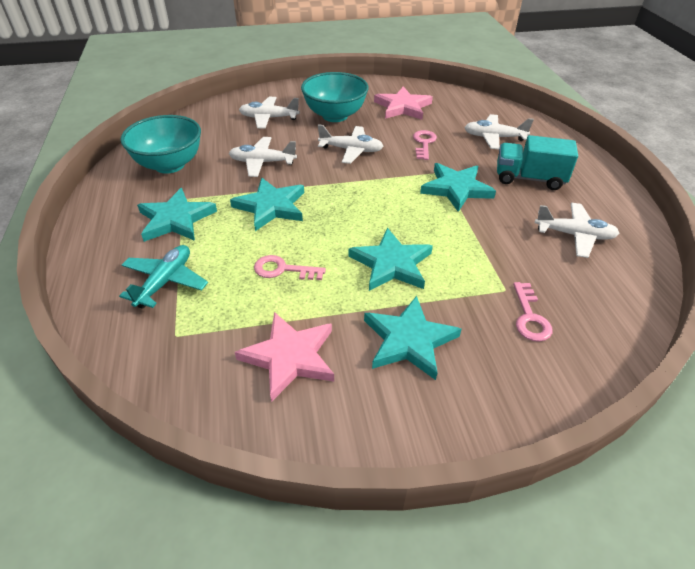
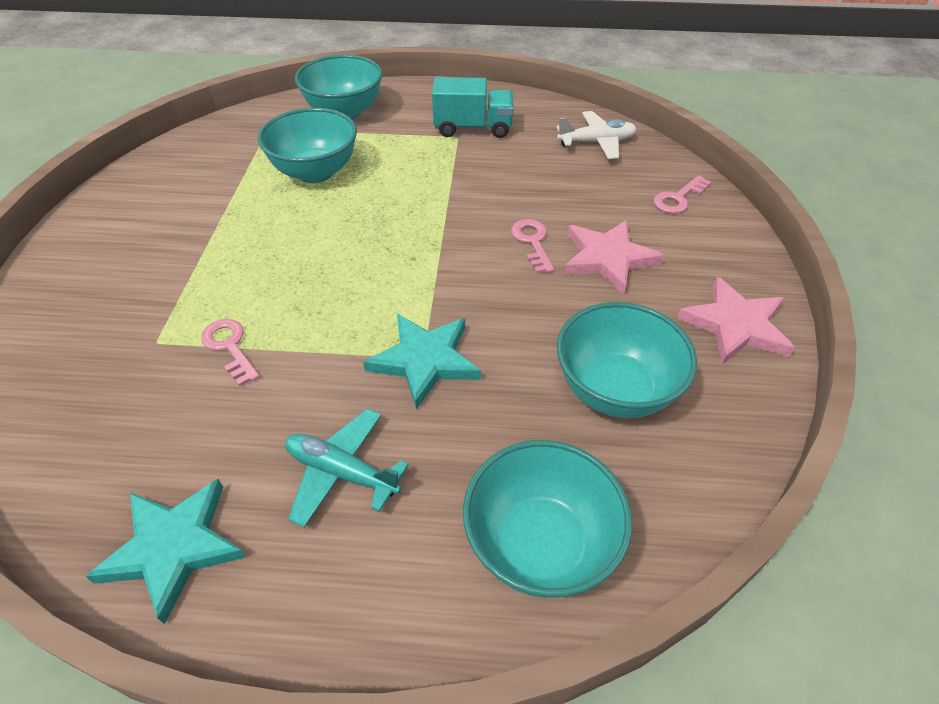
turquoise bowl: [120,115,201,174] [301,72,369,122] = 2 -> [258,108,357,183] [295,55,382,120] [463,440,632,598] [557,302,697,418] = 4
turquoise star: [137,188,217,242] [230,178,304,231] [348,228,433,291] [364,296,462,380] [420,163,496,212] = 5 -> [85,479,246,625] [363,314,481,410] = 2
white plane: [229,137,297,177] [239,97,300,129] [318,124,384,164] [464,114,534,149] [535,203,620,258] = 5 -> [556,111,637,159] = 1

